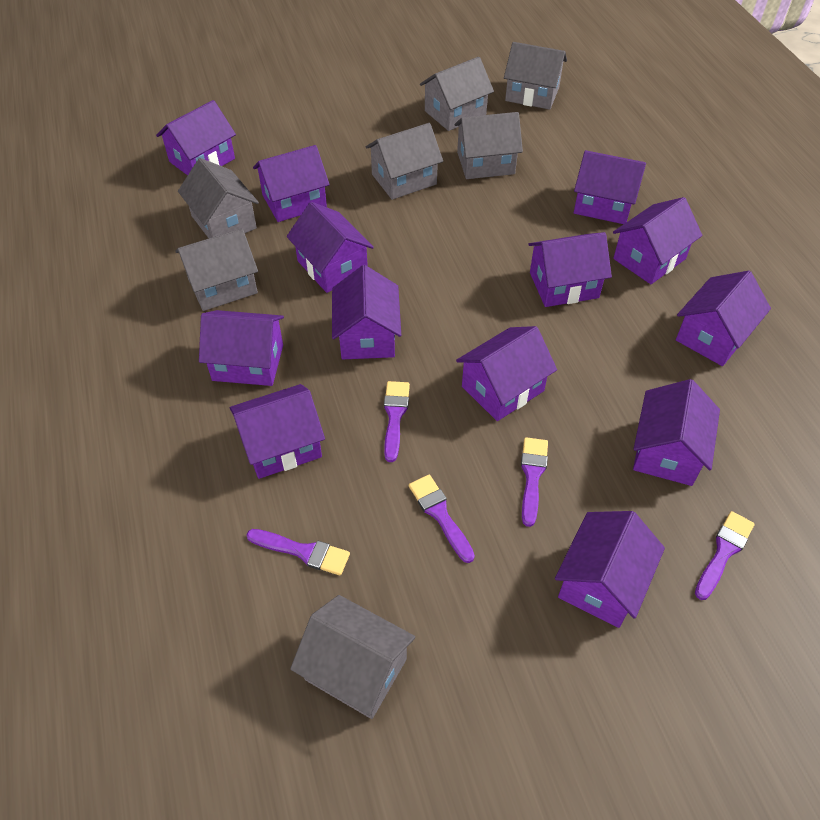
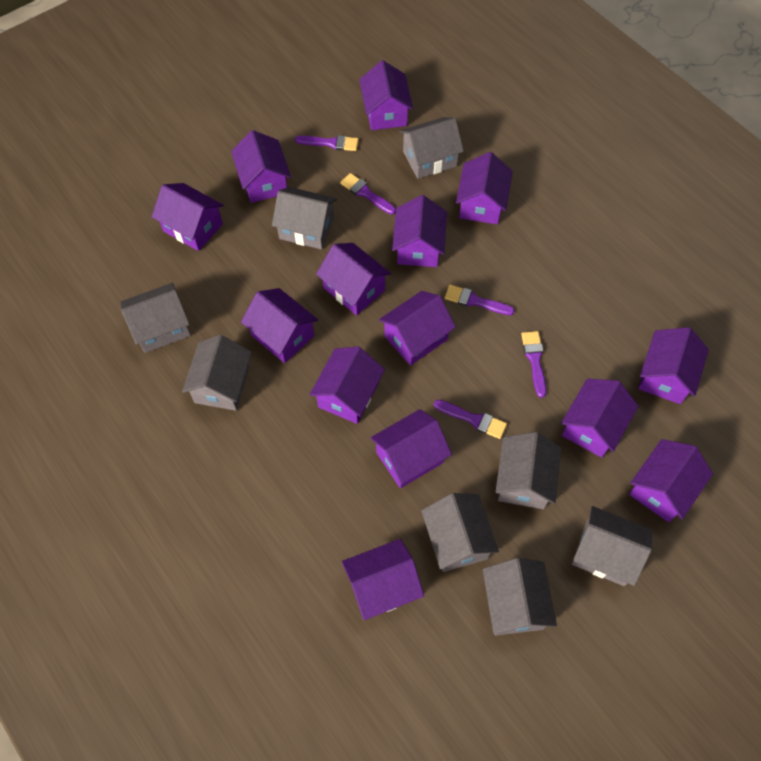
grey house: [175,228,258,311] [178,158,259,238] [290,595,415,719] [366,123,443,200] [420,57,494,131] [455,112,523,179] [504,42,567,110] = 7 -> [120,283,191,353] [182,335,252,411] [272,187,337,250] [399,117,464,179] [421,493,499,572] [483,558,557,635] [495,432,561,509] [572,506,652,586] = 8
purple house: [156,100,236,175] [199,310,284,386] [229,384,325,479] [253,145,330,222] [287,202,374,293] [332,265,401,359] [456,326,557,421] [528,232,612,307] [555,511,665,628] [574,150,646,224] [613,197,702,284] [633,379,720,486] [676,271,771,366] = 13 -> [152,183,224,251] [231,130,291,203] [241,288,318,363] [310,347,385,424] [316,243,391,316] [342,539,424,620] [359,60,413,130] [370,409,452,488] [379,291,456,365] [392,195,447,267] [456,152,513,224] [561,379,638,458] [629,439,713,522] [638,327,709,404] = 14

